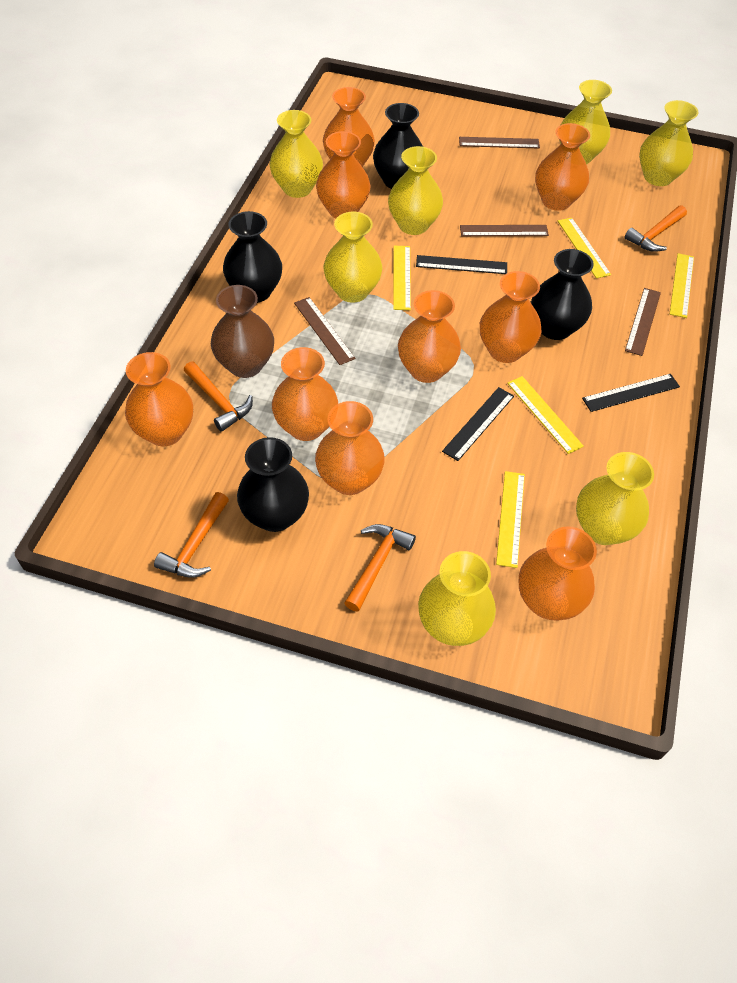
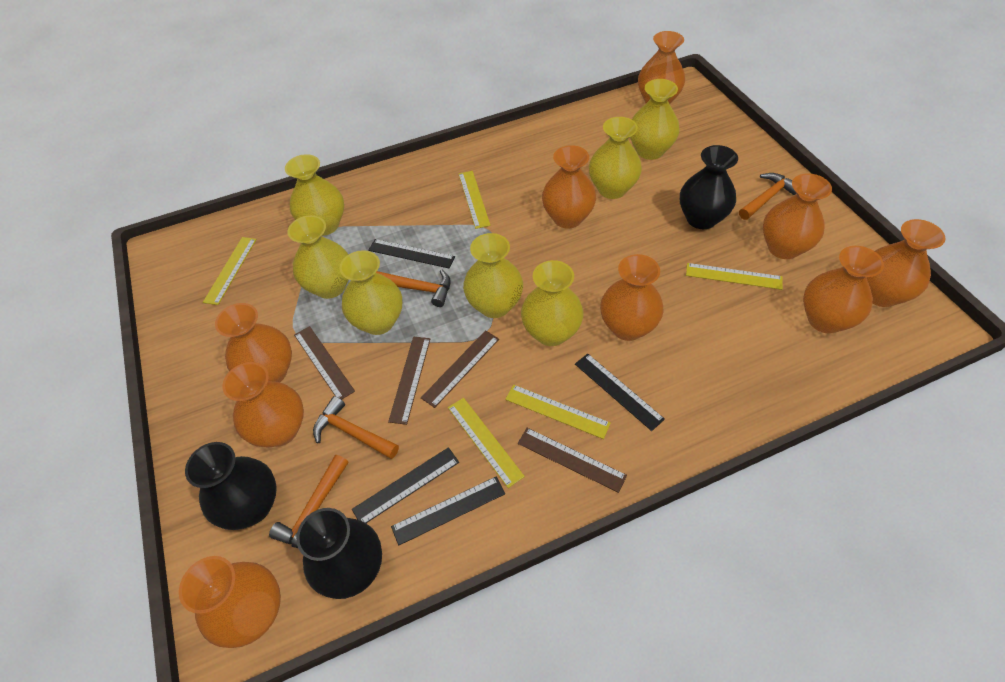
black ruler: [416,255,507,274] [442,387,514,461] [582,374,680,412] = 3 -> [352,447,459,523] [368,239,455,269] [391,477,505,545] [575,354,665,431] = 4
black vase: [223,211,282,303] [237,437,309,532] [373,103,423,189] [531,249,594,340] = 4 -> [185,442,277,530] [296,508,382,599] [680,145,738,229] = 3
brown vase: [211,285,274,378] = 1 -> none = 0

